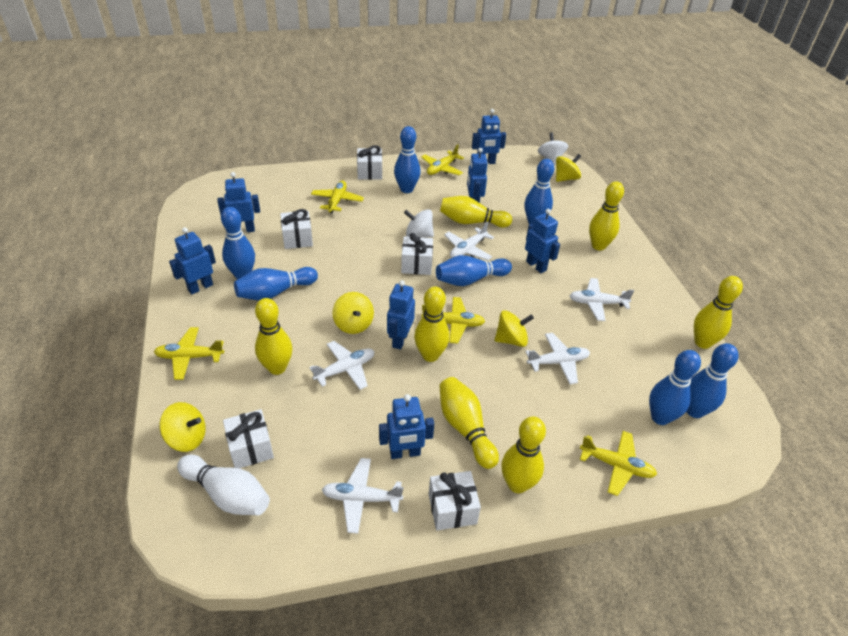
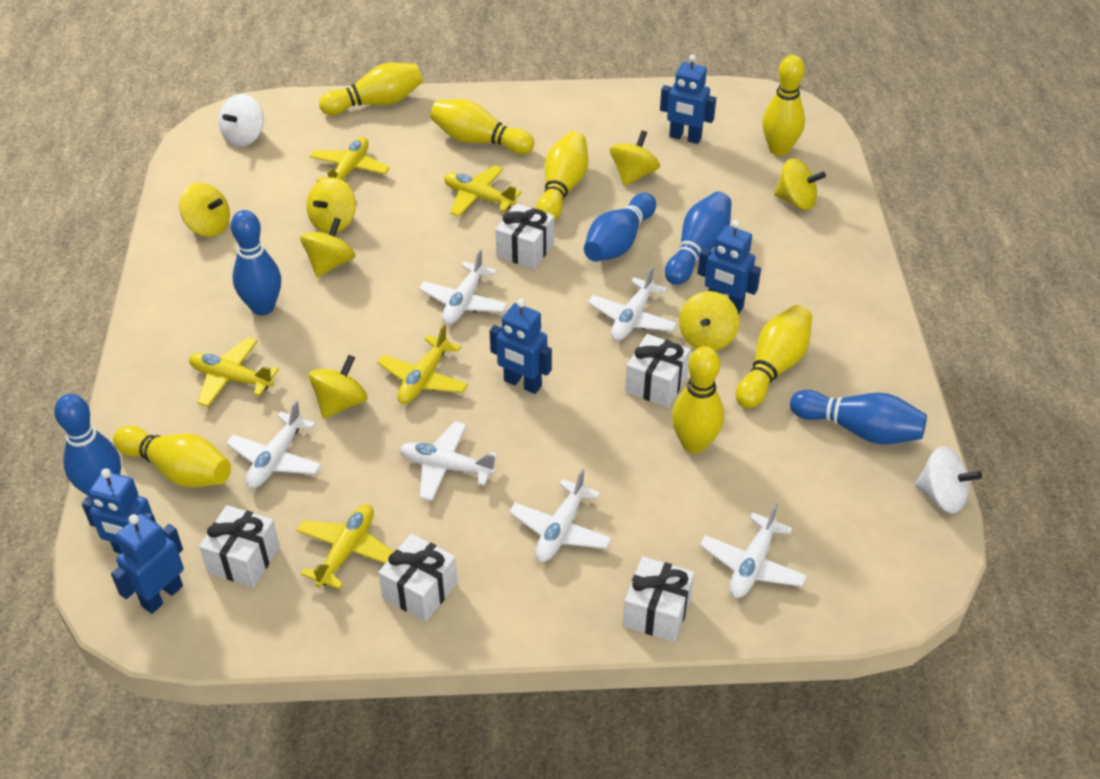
blue bowling pin: [221,207,255,279] [234,267,318,300] [394,126,421,193] [436,255,512,286] [524,159,554,225] [649,350,701,425] [686,343,739,418] = 7 -> [54,394,121,497] [231,210,281,315] [584,193,656,262] [665,192,732,285] [790,390,927,444] = 5
blue robot: [169,227,216,294] [217,172,260,232] [379,394,434,459] [387,280,415,350] [467,148,488,203] [472,109,506,164] [525,209,560,273] = 7 -> [82,468,156,554] [111,514,184,614] [490,299,552,394] [660,55,716,144] [697,220,761,314] = 5
white bowling pin: [177,455,270,515] = 1 -> none = 0
white plane: [309,341,375,390] [321,458,404,534] [444,221,494,260] [525,333,590,384] [569,278,634,321] = 5 -> [226,400,322,488] [399,421,498,501] [419,249,508,325] [509,469,612,562] [588,266,677,341] [700,503,807,598] = 6
yellow spinning top: [159,402,206,452] [332,292,374,334] [495,310,534,347] [556,154,581,182] = 4 -> [179,183,230,237] [300,218,355,277] [306,177,356,233] [309,355,368,419] [610,130,660,186] [679,291,739,351] [774,158,826,210] = 7

